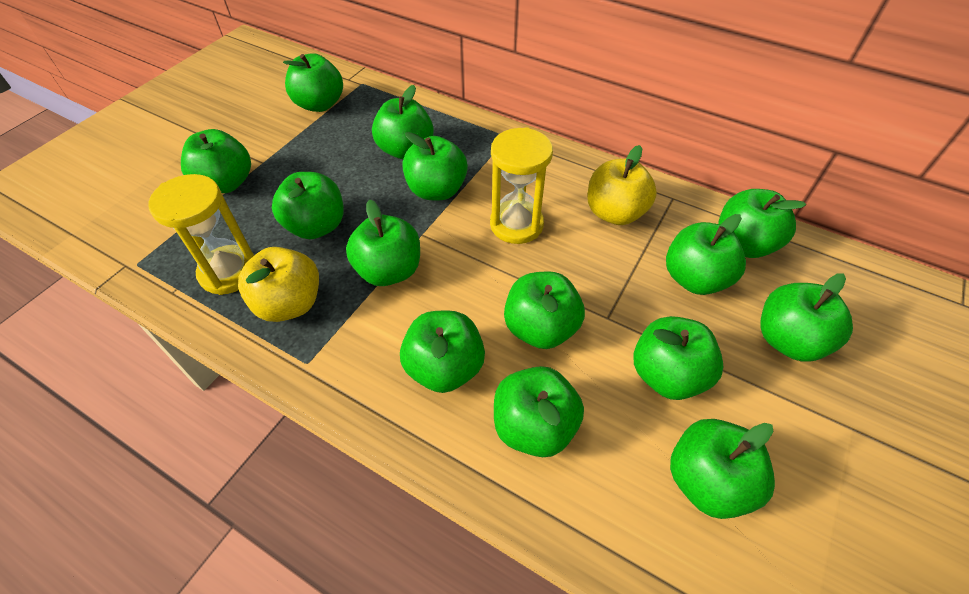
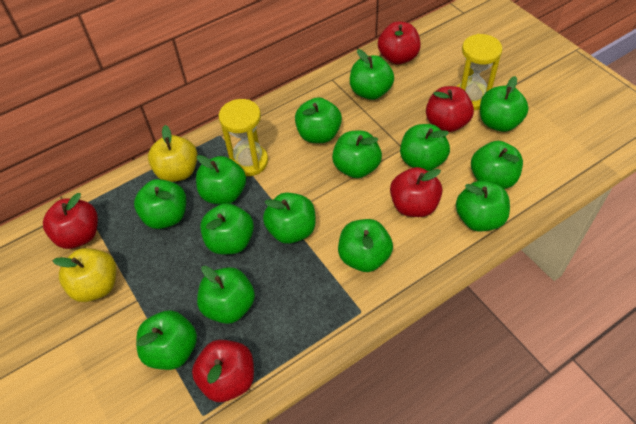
red apple: none = 0 -> [43,193,98,249] [192,340,254,402] [378,21,421,65] [390,167,442,217] [426,86,474,132] = 5

